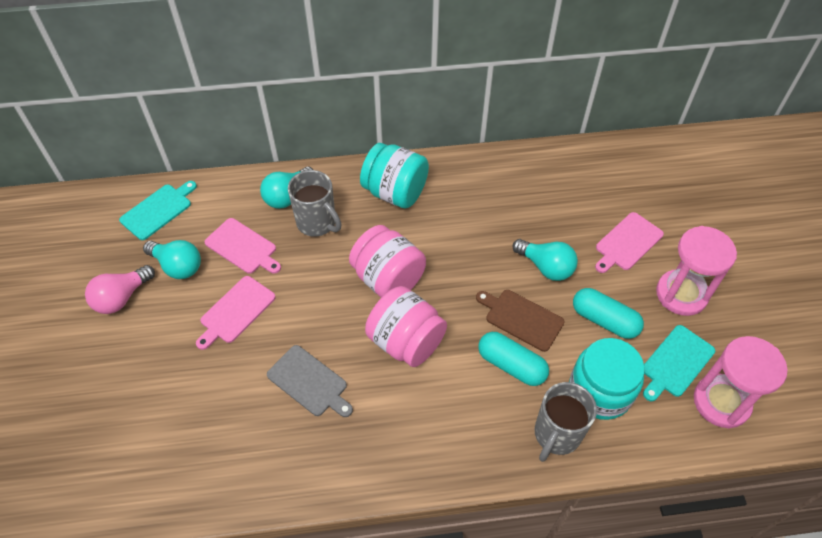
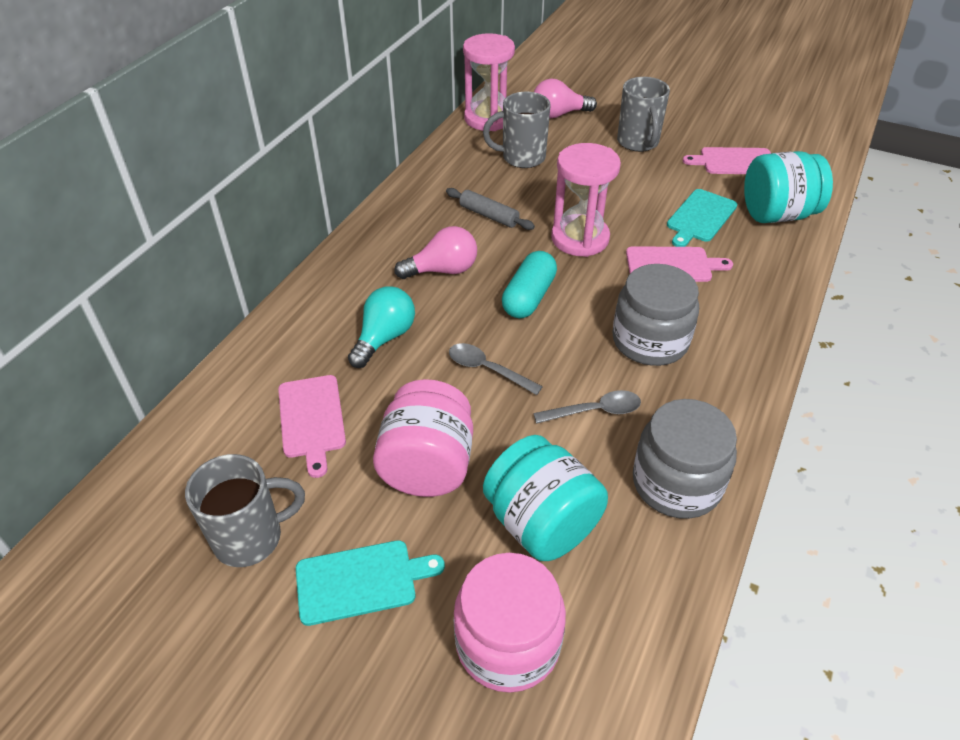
brown cutting board: [476,290,565,352] = 1 -> none = 0
grey cutting board: [267,345,353,417] = 1 -> none = 0
grey jar: none = 0 -> [612,264,699,366] [633,399,737,519] = 2
grey mug: [288,170,342,237] [535,382,597,462] = 2 -> [185,454,305,567] [483,92,551,168] [617,77,670,152] = 3
grey rolling pin: none = 0 -> [446,188,535,230] = 1
grey spoon: none = 0 -> [449,343,543,395] [533,390,641,424] = 2
pink light bulb: [85,265,155,314] = 1 -> [394,226,477,279] [534,79,597,118] = 2
turquoise capsule: [478,332,549,386] [573,288,644,339] = 2 -> [502,251,557,318] = 1
turquoise light bulb: [143,240,201,279] [260,167,313,209] [512,239,578,281] = 3 -> [348,286,415,368] = 1

